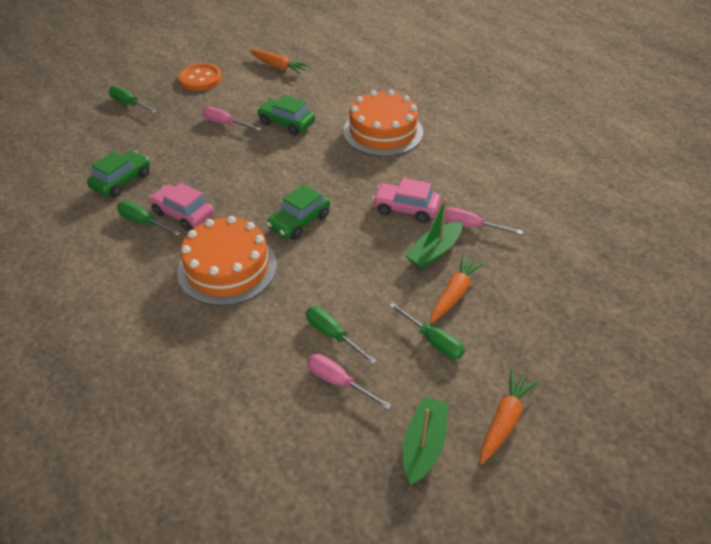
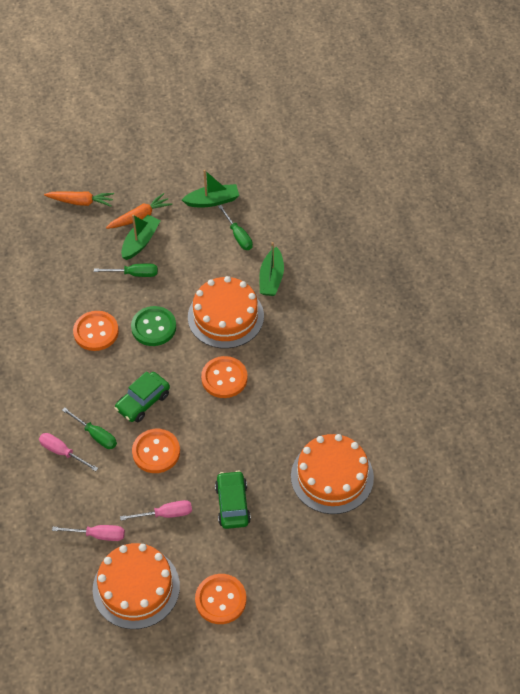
green boat: [403,397,449,485] [405,199,462,269] = 2 -> [121,215,161,260] [182,170,239,207] [260,242,284,296] = 3
green button: none = 0 -> [131,306,176,346] = 1
green car: [87,151,150,198] [257,95,315,135] [267,184,330,240] = 3 -> [115,371,170,422] [215,471,251,529] = 2
green screwdriver: [109,86,157,113] [117,201,181,236] [306,307,377,365] [389,303,465,359] = 4 -> [62,407,117,449] [94,264,158,277] [218,205,253,250] = 3
orange button: [178,63,222,91] = 1 -> [73,311,119,351] [132,429,180,473] [195,574,246,624] [201,356,248,398] = 4
orange cake: [177,216,277,306] [343,90,423,156] = 2 -> [93,543,180,629] [188,276,264,348] [291,434,374,514] = 3
orange carrot: [249,49,310,74] [430,254,485,323] [480,369,538,465] = 3 -> [44,191,114,207] [106,193,172,229] = 2
pink car: [149,183,214,231] [372,178,441,223] = 2 -> none = 0

